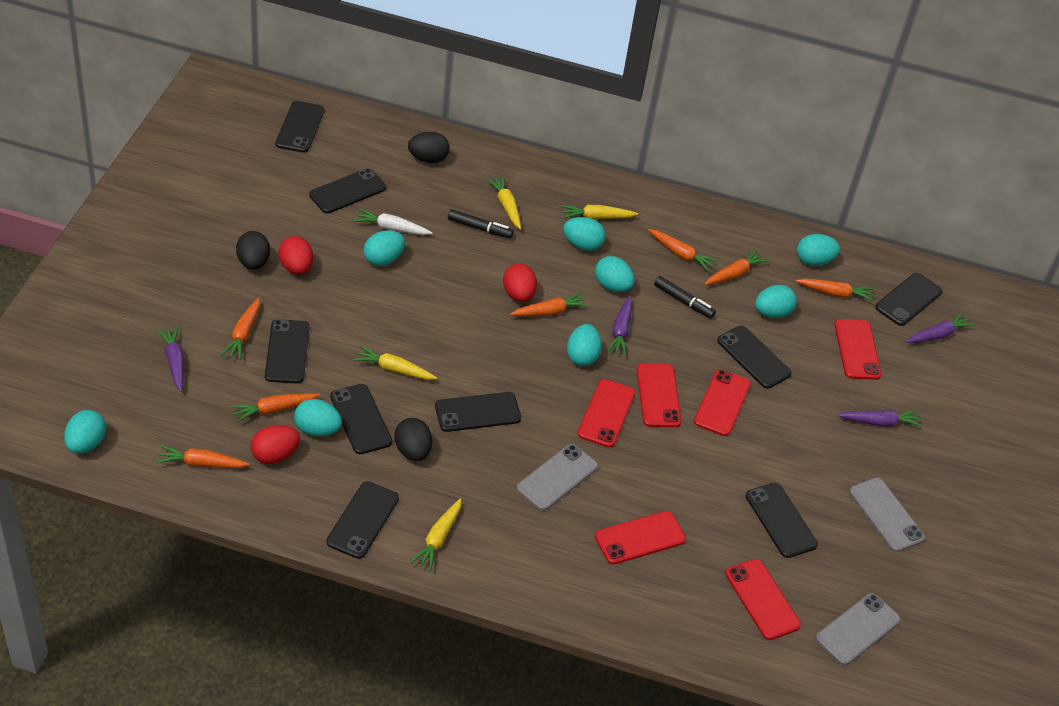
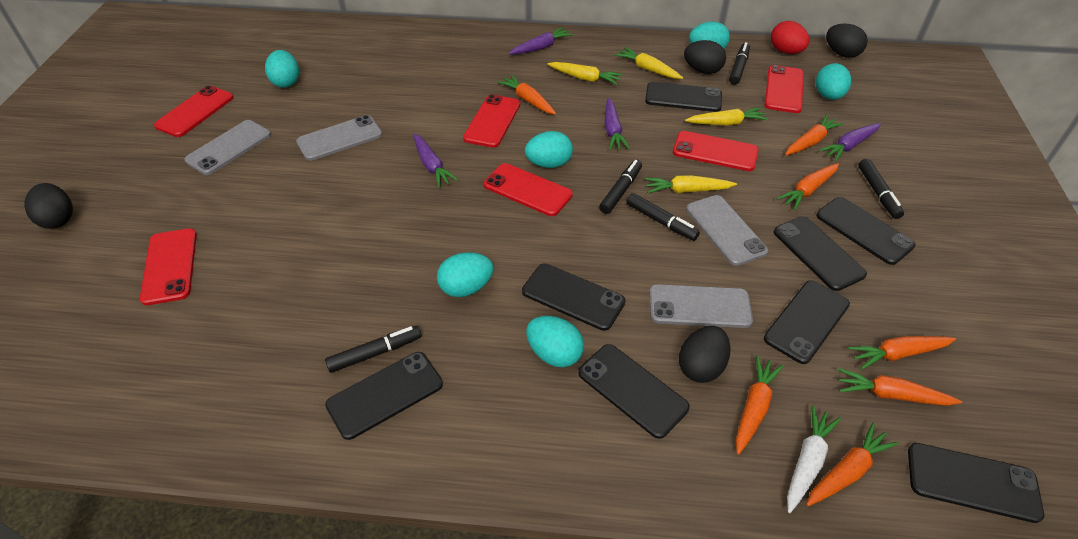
black egg: [236,231,270,270] [394,418,432,461] [408,132,450,163] = 3 -> [24,183,73,229] [679,326,731,383] [684,40,726,74] [826,23,868,58] = 4
black marker: [448,209,514,238] [654,276,716,318] = 2 -> [325,326,422,373] [599,160,642,214] [626,193,700,241] [729,42,750,85] [858,159,904,219] = 5
black phone: [265,319,310,384] [276,101,324,153] [309,168,386,214] [327,481,399,559] [330,384,392,454] [435,392,521,432] [717,325,792,389] [746,483,818,558] [875,273,943,326] = 9 -> [325,352,443,440] [522,263,626,331] [578,344,690,439] [645,82,722,112] [764,280,850,364] [774,216,867,291] [816,197,915,265] [908,443,1044,523] = 8
grey phone: [517,444,598,511] [816,593,901,665] [849,478,925,552] = 3 -> [184,120,271,175] [296,115,382,161] [649,284,753,328] [686,195,768,266] = 4
red egg: [251,425,300,464] [279,236,313,274] [503,263,537,302] = 3 -> [771,21,809,54] = 1
turquoise egg: [64,410,106,454] [294,399,342,437] [364,230,405,266] [563,217,606,251] [567,324,602,366] [595,256,635,292] [755,285,797,318] [797,234,840,266] = 8 -> [265,50,299,88] [437,252,493,297] [525,131,573,168] [526,316,584,367] [689,22,730,48] [816,63,851,100] = 6

